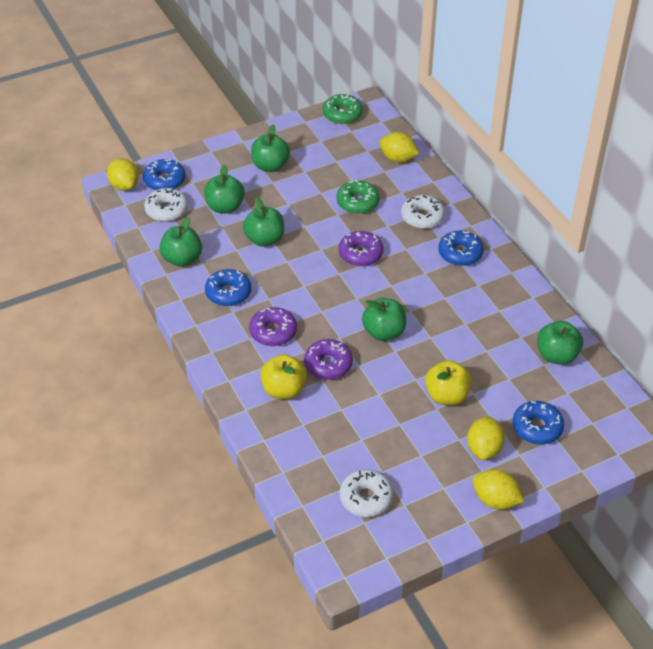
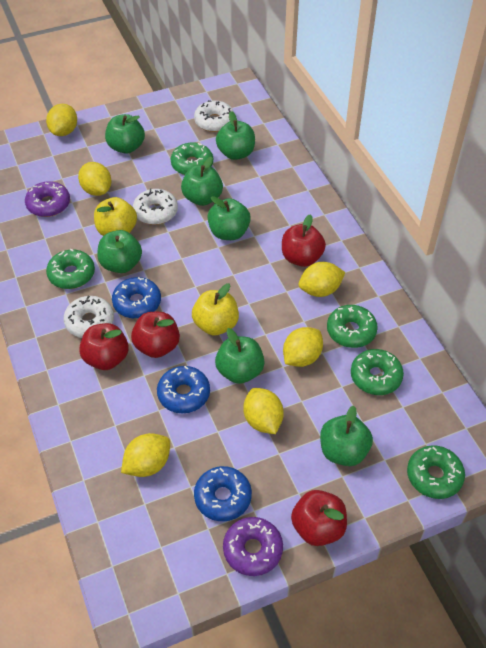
blue donut: [143,159,186,190] [205,269,251,306] [438,230,483,266] [512,401,564,445] = 4 -> [112,277,161,318] [157,366,210,413] [194,466,252,521] = 3
green apple: [160,217,202,267] [204,165,245,213] [243,197,284,247] [251,125,290,172] [362,298,406,341] [537,321,583,365] = 6 -> [97,230,142,273] [105,114,145,154] [181,157,223,206] [207,196,251,240] [215,328,265,384] [216,111,255,160] [320,405,373,466] = 7
green donut: [323,94,363,124] [336,180,379,214] = 2 -> [46,249,95,289] [171,142,213,175] [327,305,378,348] [351,349,404,395] [407,445,465,499] = 5
purple donut: [249,307,297,346] [304,339,353,380] [339,231,383,266] = 3 -> [25,181,70,217] [223,517,283,576] = 2
red apple: none = 0 -> [79,323,129,370] [131,312,180,358] [282,214,326,267] [291,490,347,546] = 4
yellow lemon: [107,158,139,191] [379,132,419,162] [467,416,505,460] [473,469,524,510] = 4 -> [46,104,77,136] [78,162,112,196] [121,433,170,477] [243,388,284,434] [283,327,323,367] [299,262,346,297] = 6

